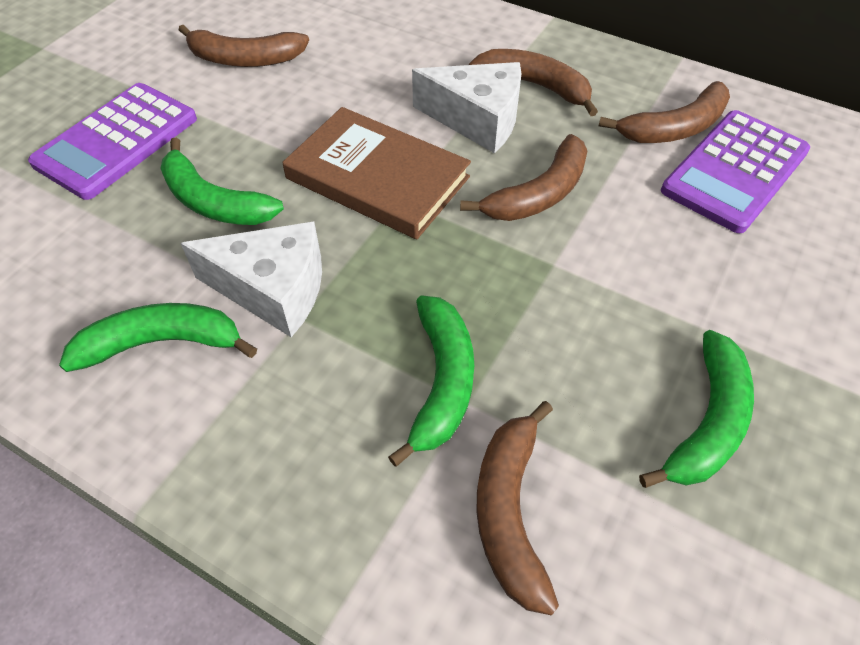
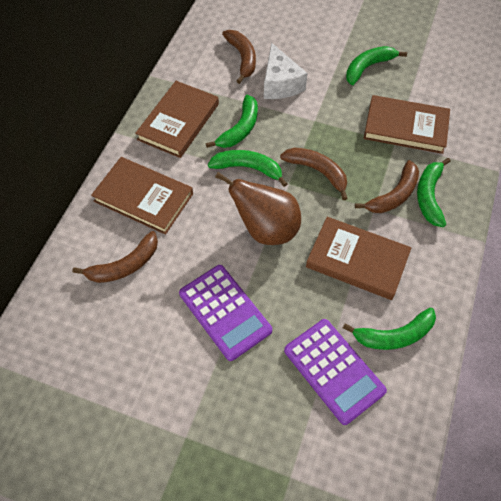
brown banana: [179,25,309,67] [460,134,587,221] [469,49,598,116] [476,401,559,616] [599,81,730,143] = 5 -> [73,231,158,283] [222,30,256,84] [280,148,348,200] [355,160,419,213] = 4
brown book: [282,107,471,239] = 1 -> [91,157,193,235] [135,81,219,158] [306,217,411,300] [364,95,450,154] = 4
brown pear: none = 0 -> [215,172,301,245] = 1
green banana: [59,303,257,372] [160,137,284,225] [388,295,474,467] [639,330,754,488] = 4 -> [206,95,258,148] [208,150,287,187] [343,308,436,350] [346,46,407,85] [417,158,451,227] = 5
white cheese: [181,221,322,337] [412,62,522,153] = 2 -> [264,43,308,99] = 1

